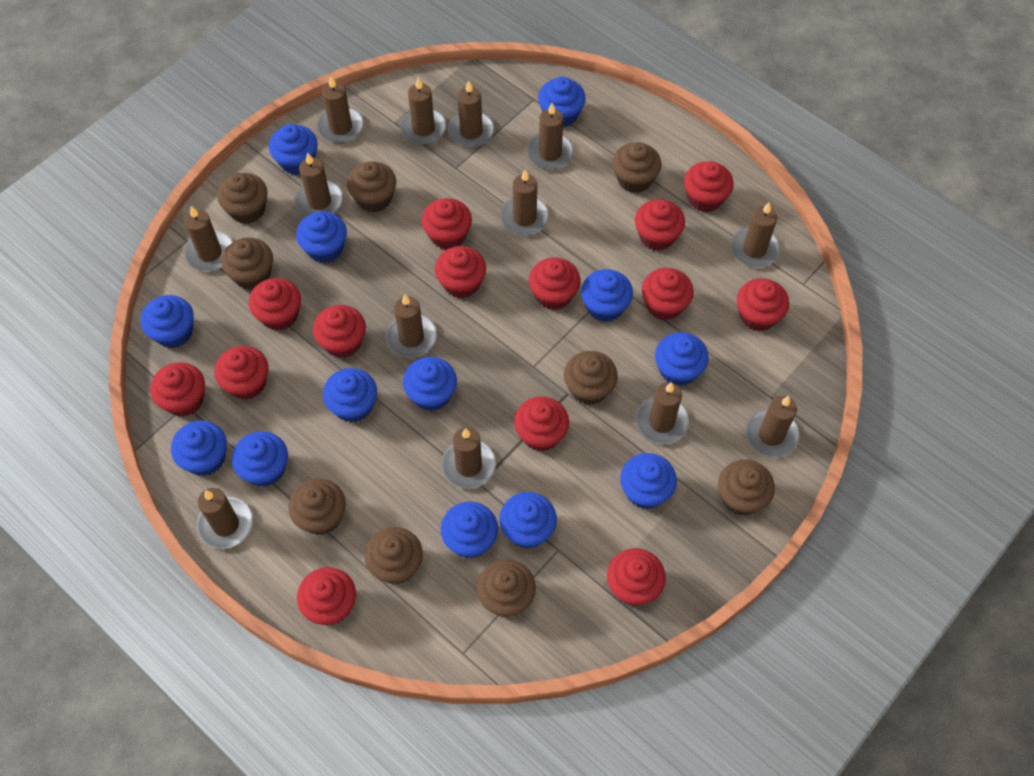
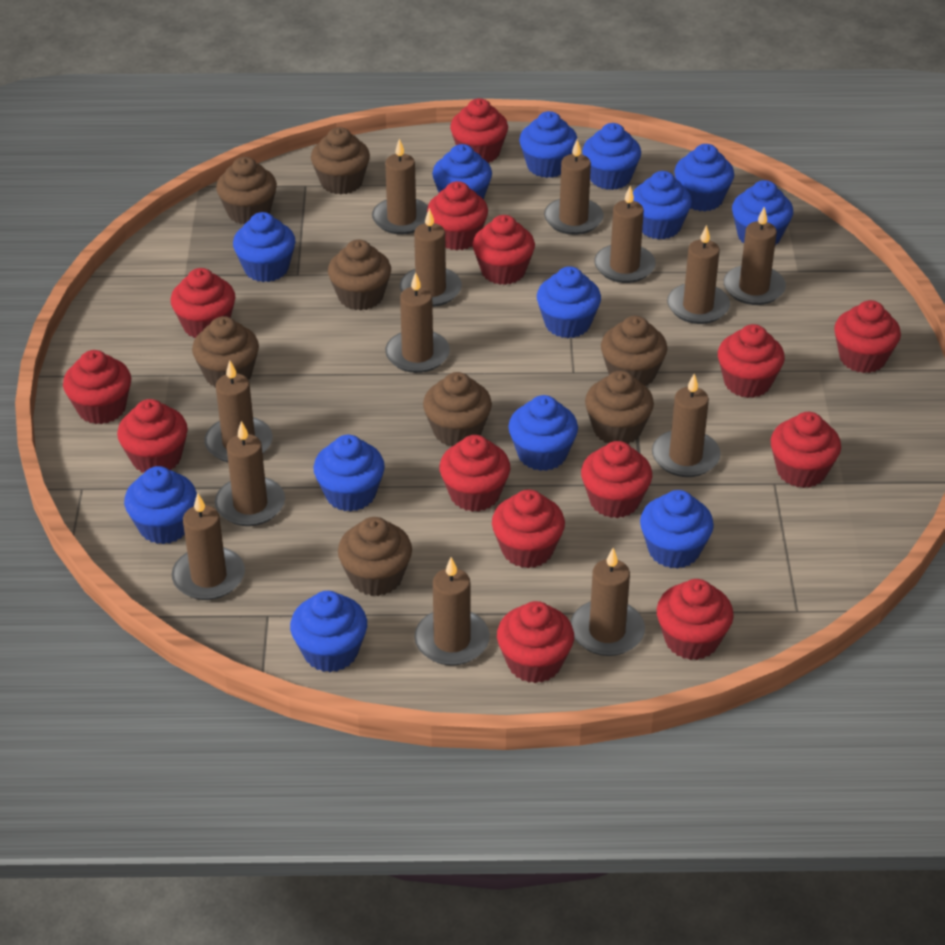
brown cupcake: [217,173,267,224] [222,238,273,290] [289,479,346,535] [347,162,396,212] [365,527,423,584] [477,559,536,617] [564,351,618,405] [613,142,661,193] [718,459,775,516] = 9 -> [192,316,259,388] [216,157,277,224] [311,127,370,194] [328,240,391,310] [338,517,412,596] [423,372,492,447] [585,370,654,444] [601,316,667,386] = 8

